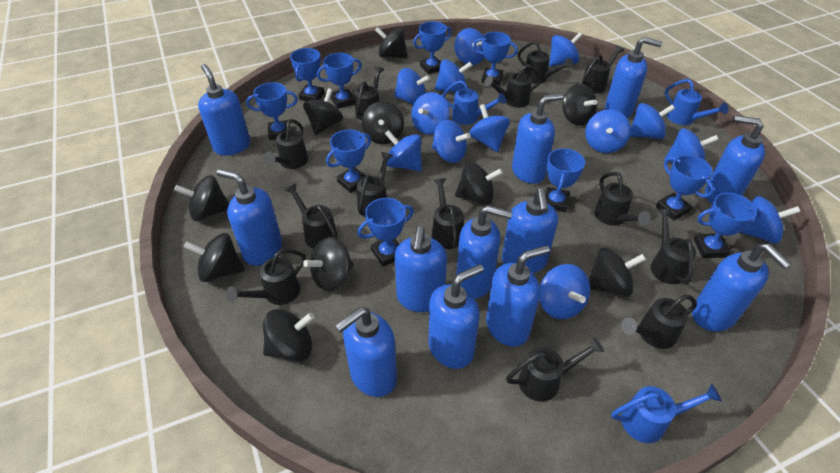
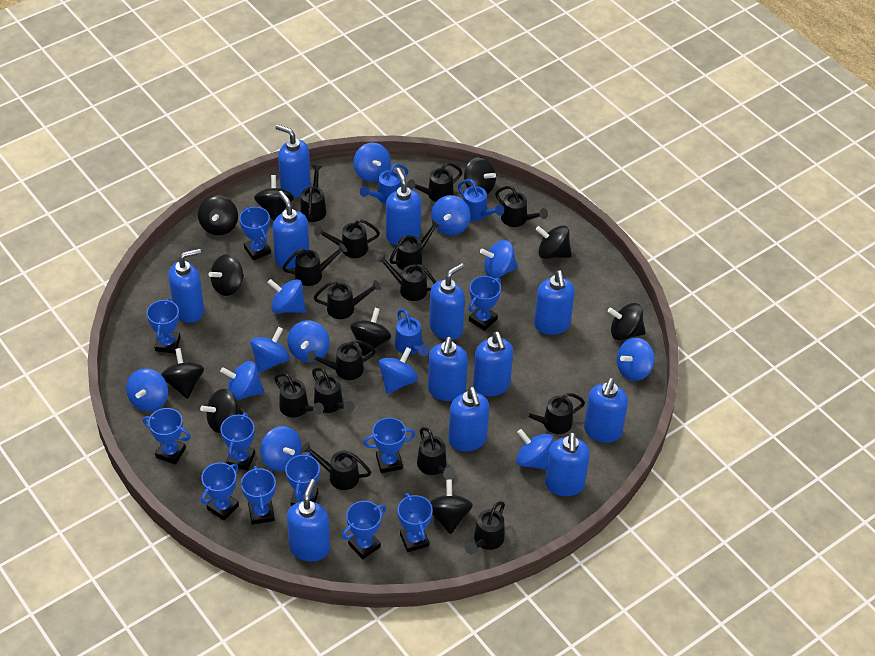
black watering can: [226,249,306,305] [264,119,308,169] [285,184,338,249] [355,66,384,121] [357,152,393,217] [432,178,464,249] [484,64,542,108] [506,337,604,402] [518,41,573,84] [581,45,624,93] [594,172,651,226] [621,294,697,349] [651,209,696,284] = 13 -> [274,373,324,418] [282,243,347,286] [300,165,326,222] [301,442,371,490] [307,340,376,380] [312,368,355,413] [314,219,380,258] [314,280,381,319] [377,254,436,301] [389,219,441,270] [407,163,462,202] [417,427,455,480] [465,501,505,555] [495,186,548,227] [520,393,585,434] = 15
blue spinning top: [385,130,422,171] [394,68,430,105] [411,92,450,135] [432,120,471,163] [435,59,473,93] [454,28,484,65] [469,104,510,152] [540,264,590,319] [549,32,582,66] [585,109,631,153] [630,103,675,139] [664,128,719,163] [739,196,801,243] = 13 -> [126,368,168,412] [220,361,264,400] [250,327,290,373] [260,426,302,471] [268,279,306,313] [288,320,330,363] [354,142,391,182] [379,347,418,394] [431,195,471,235] [480,240,518,278] [516,429,554,470] [617,338,655,381] = 12
blue trophy: [246,82,298,140] [290,48,324,101] [317,53,362,109] [326,130,371,193] [357,198,414,267] [413,21,451,74] [473,32,518,85] [545,148,585,212] [656,155,714,221] [694,193,762,258] = 10 -> [143,408,191,465] [147,298,181,353] [201,463,239,521] [220,413,255,471] [239,207,271,260] [241,466,276,525] [285,452,320,506] [342,501,386,559] [363,418,415,473] [398,493,433,552] [469,276,501,331] = 11

